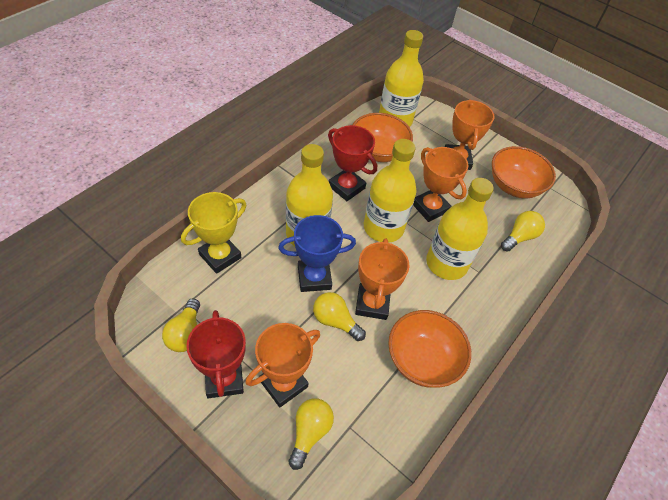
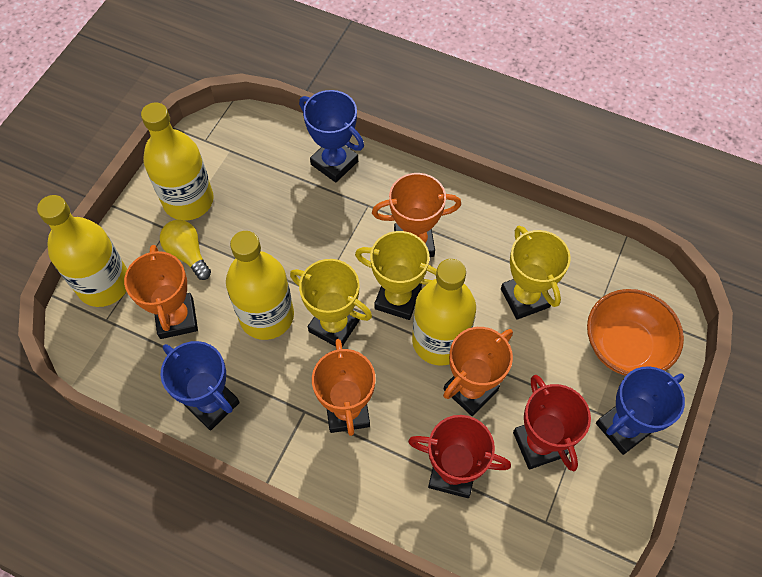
blue trophy: [278,215,356,292] = 1 -> [161,341,240,430] [299,90,364,182] [596,366,685,455] = 3
orange bowl: [353,113,413,162] [388,310,471,388] [492,146,556,198] = 3 -> [587,289,684,376] = 1
yellow light bulb: [162,299,200,352] [288,398,334,470] [313,292,366,341] [501,211,545,252] = 4 -> [160,220,211,280] = 1
yellow trophy: [181,192,246,274] = 1 -> [290,259,372,347] [355,231,437,320] [501,226,571,320] = 3

